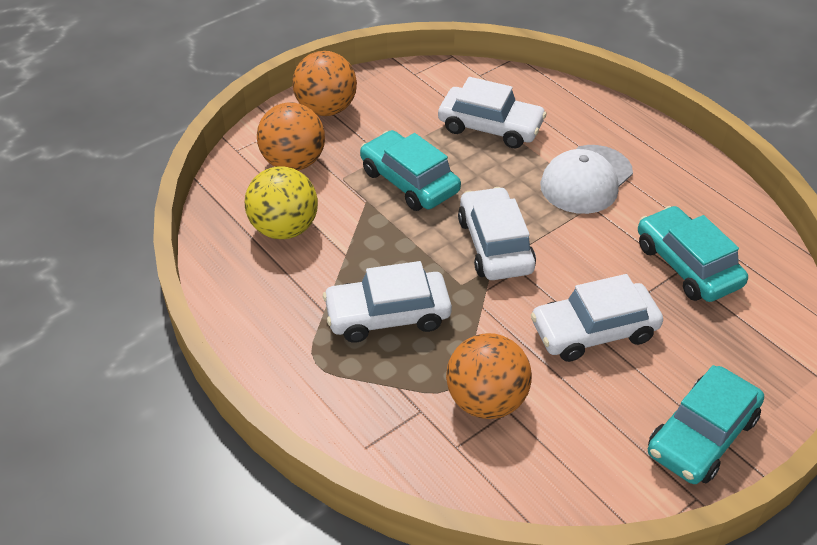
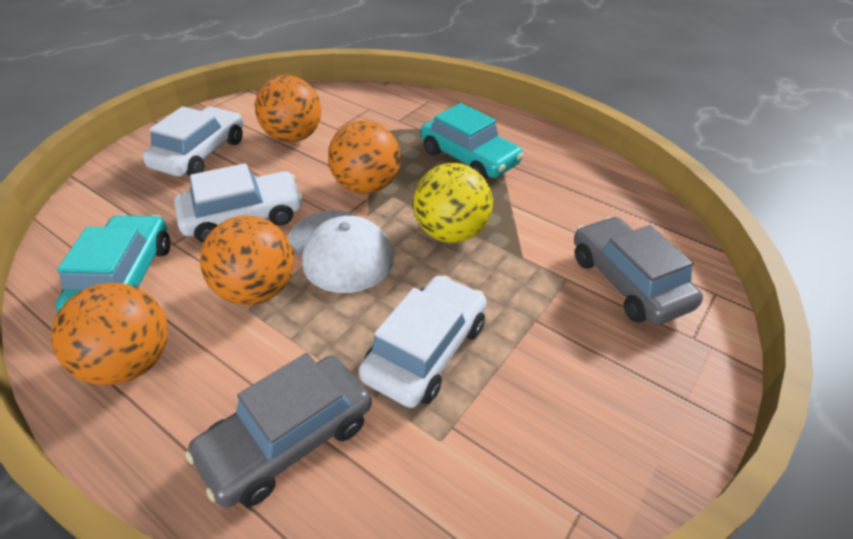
grey car: none = 0 -> [185,353,371,508] [574,217,703,325] = 2
orange ball: [257,102,325,171] [292,51,357,116] [446,333,532,419] = 3 -> [51,283,168,385] [200,216,294,305] [255,75,321,142] [328,120,401,194] = 4
turquoise car: [360,130,461,211] [638,206,748,302] [648,365,764,484] = 3 -> [56,214,170,312] [421,103,524,179] = 2
white car: [323,261,452,343] [438,77,547,148] [458,187,536,280] [531,274,663,362] = 4 -> [142,106,243,177] [174,163,303,243] [359,275,487,408] = 3

